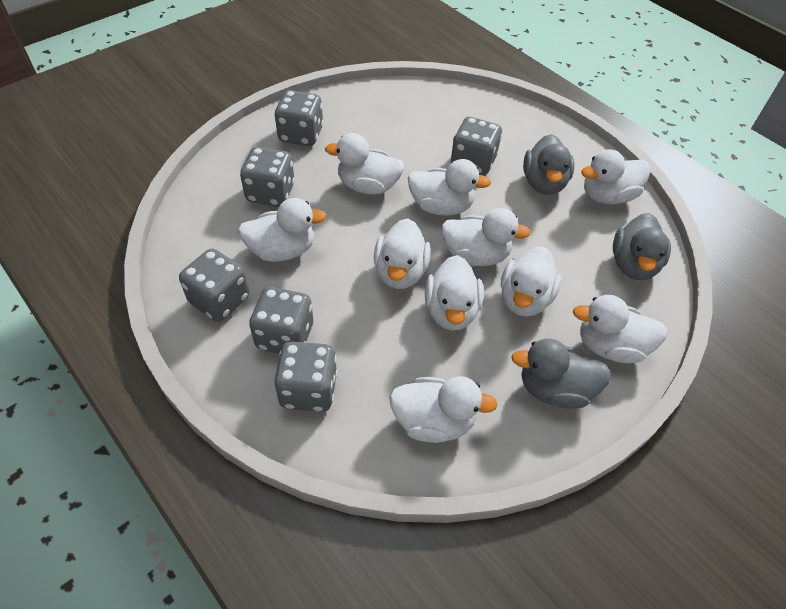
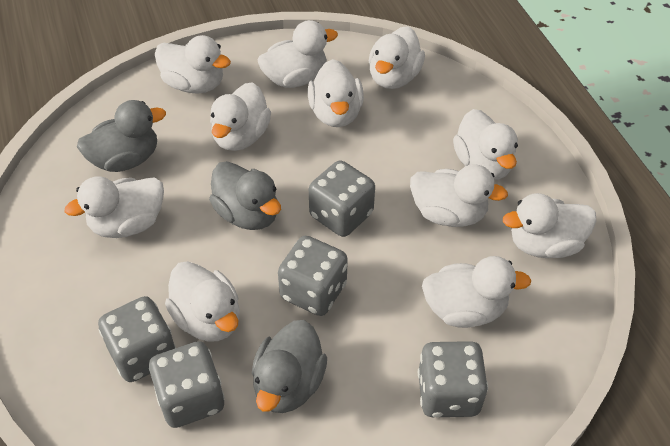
grey dice: [179,249,249,321] [240,147,295,207] [249,287,313,354] [274,341,337,412] [275,90,324,146] [451,117,502,176] = 6 -> [98,296,176,382] [149,341,225,428] [278,236,348,316] [309,160,375,237] [418,341,488,417] = 5
white duck: [238,198,326,262] [325,133,405,195] [374,218,431,289] [389,376,497,443] [408,159,491,216] [425,255,484,330] [441,208,531,266] [501,247,561,317] [573,295,668,363] [581,149,651,204] = 10 -> [65,176,164,238] [155,35,231,94] [165,261,240,342] [210,82,271,151] [257,20,338,88] [308,59,364,127] [369,26,425,89] [410,164,508,227] [422,256,532,328] [453,109,518,180] [503,193,596,258] = 11

